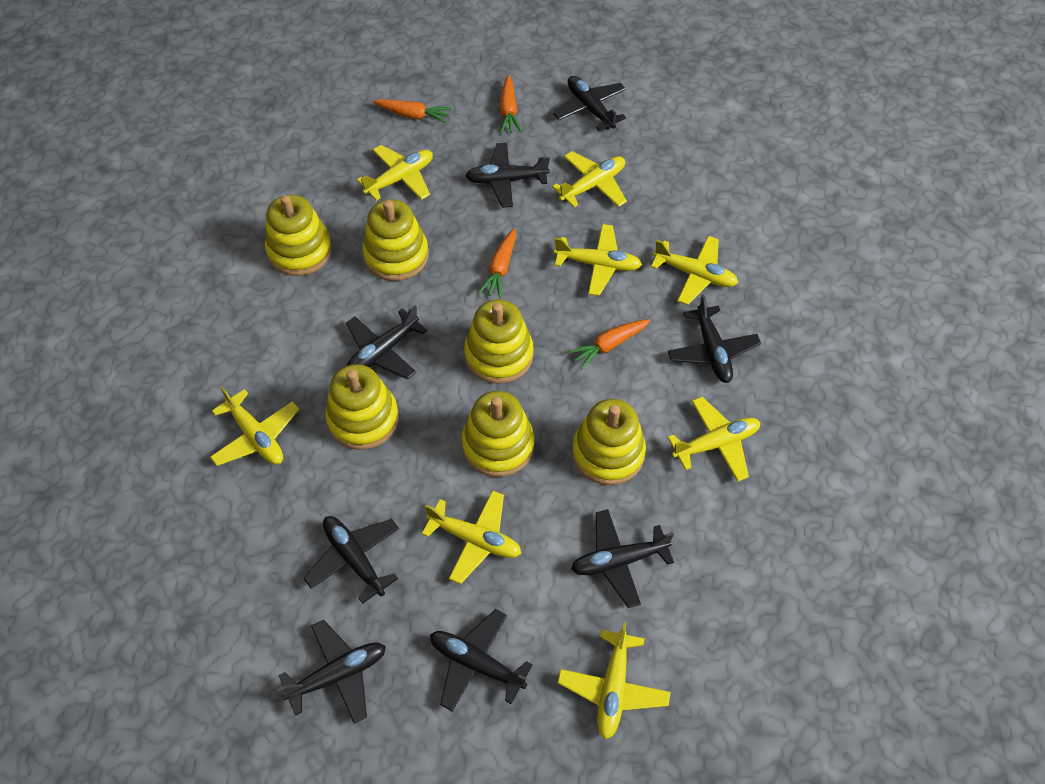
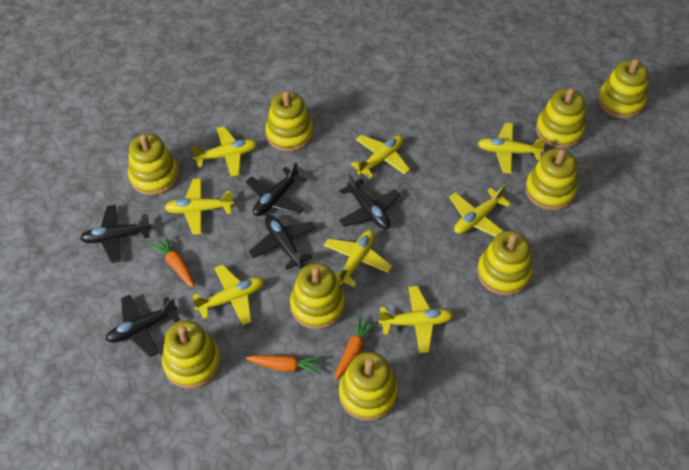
black plane: [277,620,386,724] [304,516,399,604] [346,305,427,379] [430,609,533,712] [465,143,550,208] [553,76,626,131] [571,509,674,608] [668,294,761,383] = 8 -> [80,205,152,263] [106,295,180,357] [246,162,306,216] [249,215,316,270] [339,173,400,229] = 5
orange carrot: [373,99,452,123] [478,228,516,298] [500,75,522,133] [568,319,650,369] = 4 -> [150,235,195,288] [246,355,323,375] [335,315,377,381] = 3
yellow stacking toy: [265,195,332,276] [325,364,399,450] [362,199,429,281] [461,391,535,477] [464,300,534,384] [572,399,646,485] = 6 -> [128,134,179,195] [162,321,221,389] [265,91,313,152] [290,263,345,329] [339,352,398,421] [477,231,533,296] [525,148,577,210] [536,88,585,148] [598,58,649,119] = 9

